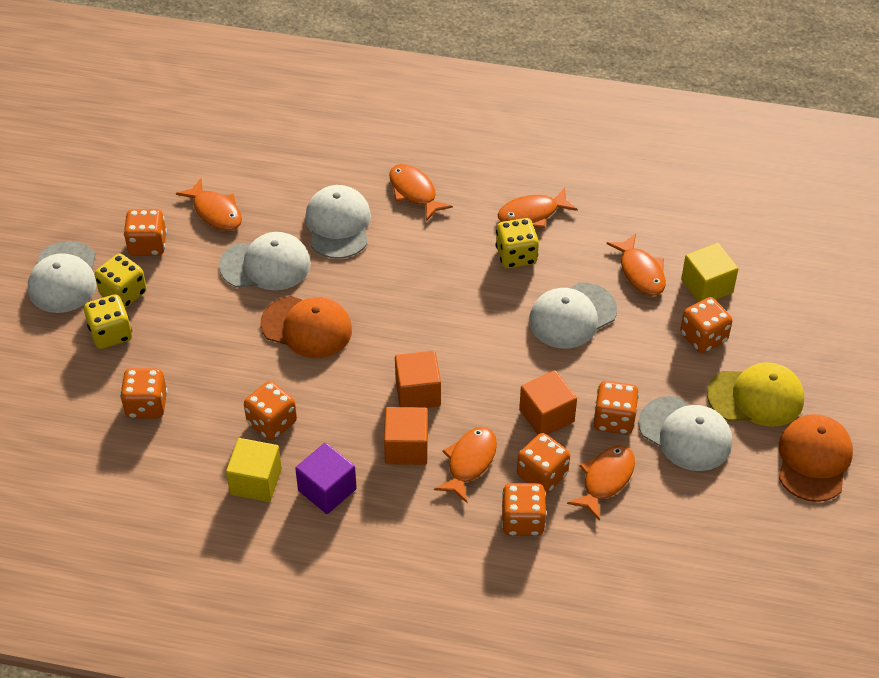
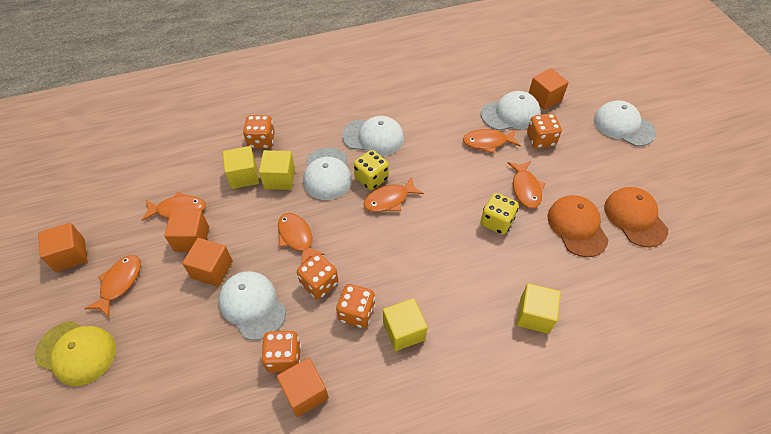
orange cube: [384,407,428,465] [395,351,441,408] [519,370,577,435] = 3 -> [38,223,87,272] [164,210,209,252] [182,238,233,287] [277,358,329,417] [529,68,569,110] = 5
orange dice: [120,368,168,418] [123,209,167,256] [244,381,297,440] [502,483,547,536] [517,433,570,493] [593,381,639,434] [680,297,732,353] = 7 -> [243,115,275,149] [261,331,301,373] [297,253,338,299] [336,284,375,328] [527,114,562,148] = 5
purple cube: [295,443,357,514] = 1 -> none = 0
yellow cube: [226,438,282,502] [681,243,738,302] = 2 -> [223,146,259,189] [259,150,295,190] [383,298,428,351] [516,283,561,334] = 4
yellow dice: [84,294,132,349] [95,254,147,308] [495,218,539,268] = 3 -> [354,150,389,190] [481,193,519,235] = 2

